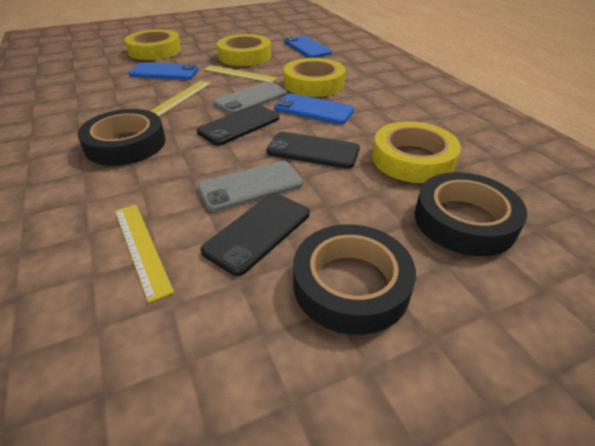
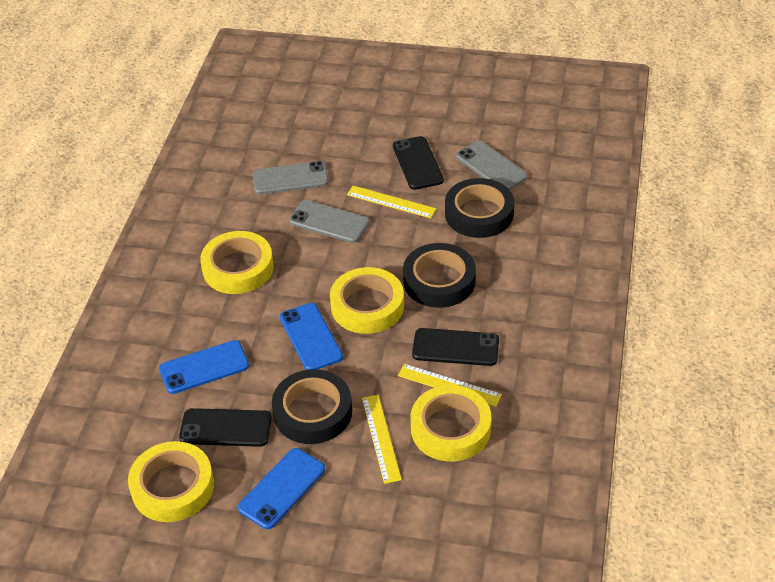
grey phone: [198,161,303,212] [213,82,287,114] = 2 -> [253,161,329,194] [289,200,370,243] [456,141,527,190] = 3

